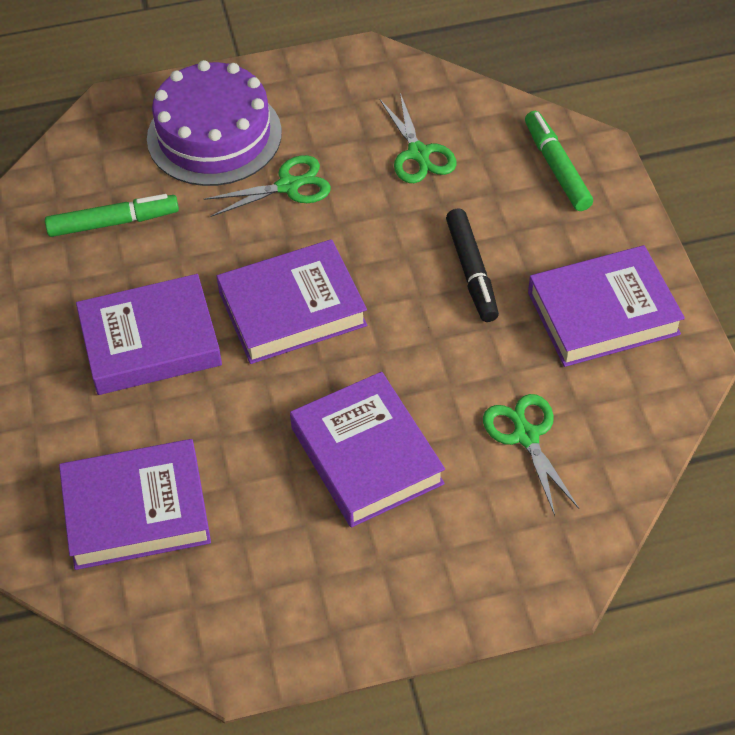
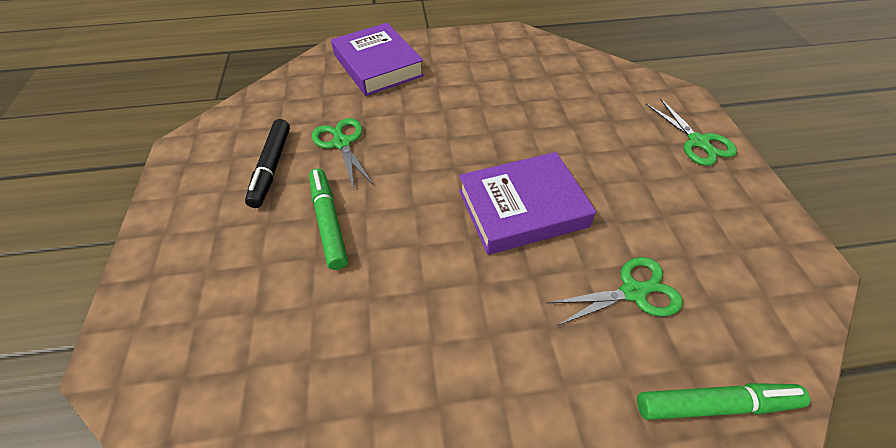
purple book: [59,439,211,570] [76,274,222,395] [216,239,367,364] [290,372,445,528] [528,245,685,367] = 5 -> [331,23,424,96] [459,152,596,255] = 2
purple cake: [147,60,282,186] = 1 -> none = 0

